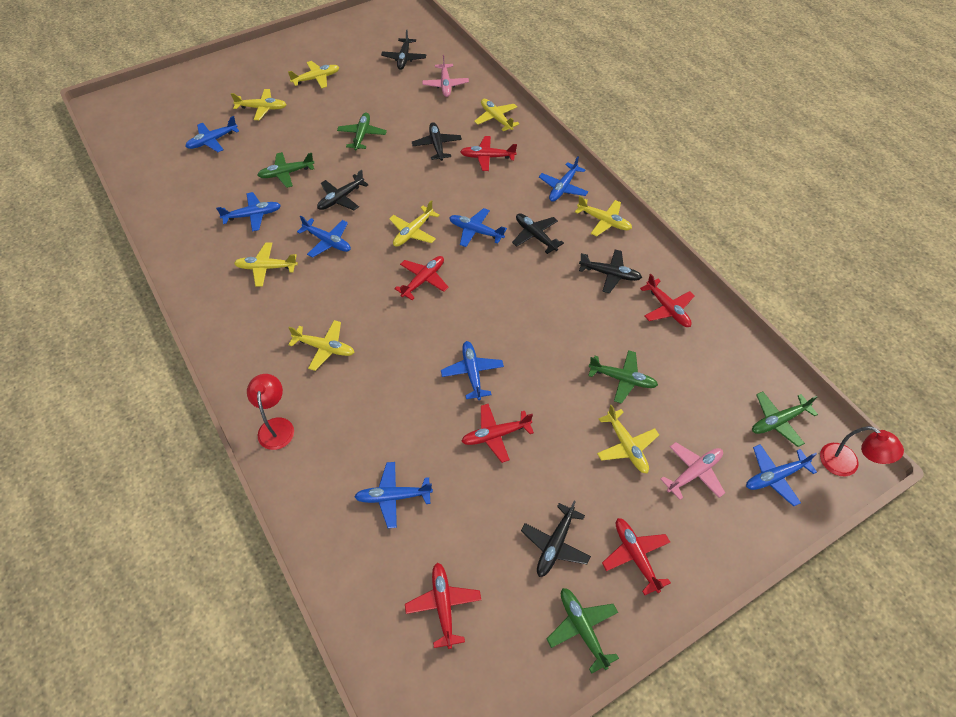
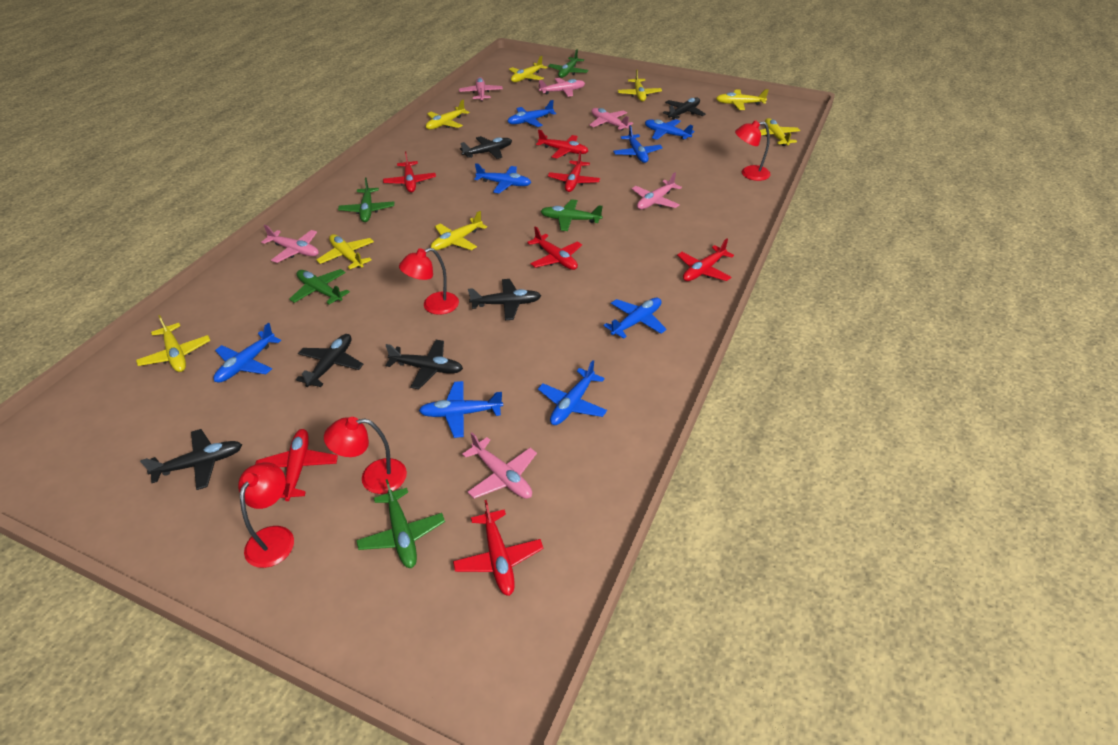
pink plane: [422,55,469,97] [660,442,725,500] = 2 -> [261,225,319,263] [459,77,503,101] [462,432,537,499] [538,78,585,97] [590,108,633,131] [632,173,682,210] = 6
red lamp: [247,374,294,450] [820,426,904,476] = 2 -> [238,462,294,568] [324,417,407,494] [399,248,459,315] [735,120,771,181] = 4
red plane: [394,256,449,300] [405,563,481,649] [460,136,517,171] [461,404,534,463] [602,518,671,595] [640,274,695,327] = 6 -> [255,429,338,501] [383,152,436,192] [453,500,543,596] [527,226,582,270] [536,130,588,159] [548,151,600,192] [677,239,734,281] = 7

